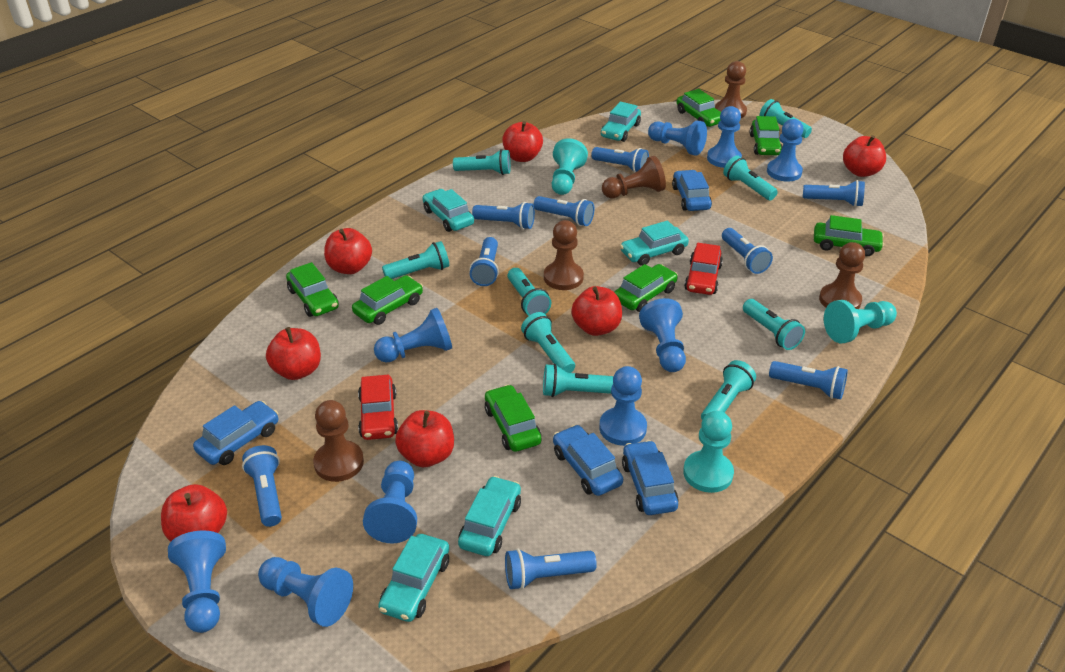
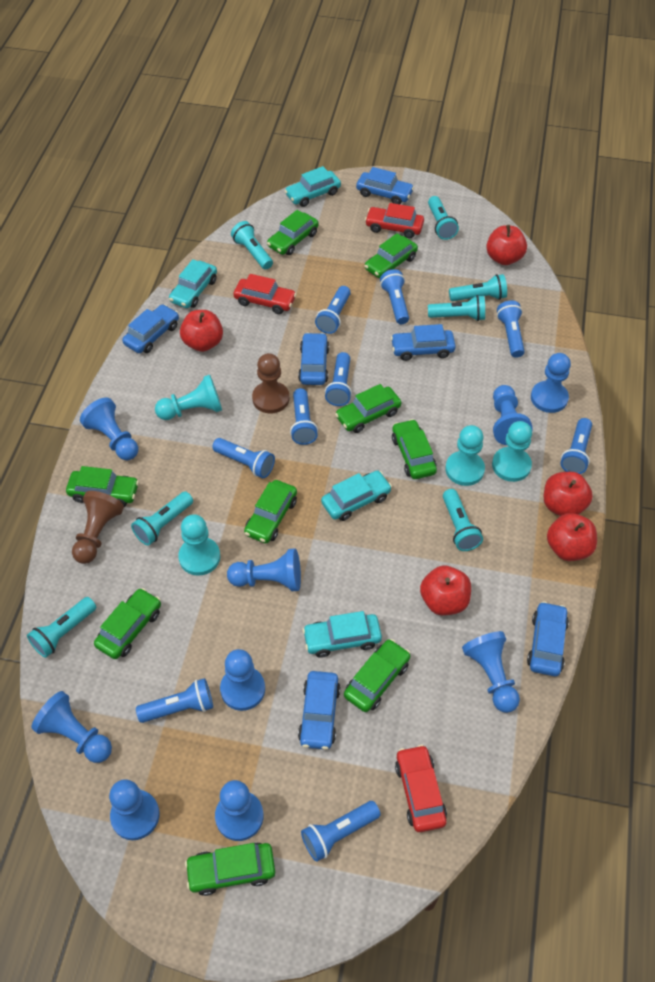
blue car: [193,401,279,465] [553,425,623,496] [622,440,679,515] [672,170,712,211] = 4 -> [122,304,179,353] [298,332,329,385] [298,671,341,750] [356,167,414,204] [391,324,456,361] [527,601,569,676] = 6
brown pawn: [313,400,364,482] [544,220,584,290] [602,156,666,198] [715,61,747,118] [819,242,865,309] = 5 -> [72,491,124,564] [252,353,289,413] = 2
green car: [286,262,339,317] [352,275,423,325] [485,385,541,452] [614,264,678,312] [677,89,721,127] [750,116,782,155] [814,215,884,256] = 7 -> [66,466,139,507] [94,588,161,659] [185,842,275,896] [244,480,297,543] [267,210,319,255] [335,384,401,433] [344,639,411,712] [364,233,418,278] [392,419,437,479] = 9
red apple: [161,484,227,541] [266,327,321,380] [324,228,372,274] [395,410,454,467] [502,121,543,162] [571,286,622,336] [843,135,886,177] = 7 -> [180,310,223,352] [420,566,471,615] [486,225,527,265] [544,472,593,516] [547,513,597,561] = 5
red car: [358,375,398,440] [684,243,723,295] = 2 -> [233,274,296,314] [365,203,424,238] [395,745,447,832] = 3
turquoise car: [378,534,449,622] [422,189,474,232] [458,476,521,556] [601,101,641,142] [620,220,689,266] = 5 -> [169,259,217,308] [285,166,341,207] [302,611,382,658] [321,470,392,521] = 4
turquoise flashlight: [382,241,449,279] [453,149,511,175] [508,268,551,316] [521,312,575,373] [543,364,613,397] [701,360,756,420] [723,155,778,200] [743,299,805,350] [760,99,812,138] = 9 -> [27,597,96,658] [131,491,193,545] [231,221,273,269] [428,196,459,240] [428,295,485,321] [443,489,483,551] [449,274,507,301] = 7
turquoise pawn: [552,138,588,195] [683,411,734,493] [824,300,897,343] = 3 -> [155,375,222,420] [178,514,220,576] [445,425,485,486] [492,421,532,482] = 4

